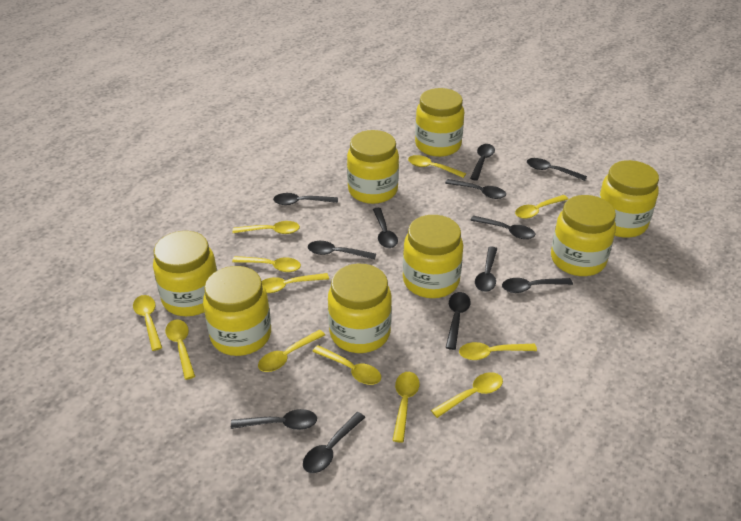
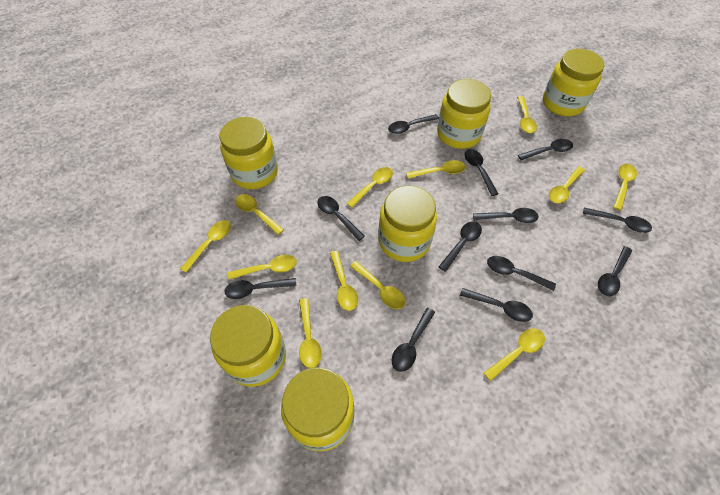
yellow jar: [153,231,217,316] [203,266,271,356] [328,264,392,353] [347,130,399,204] [403,215,463,298] [415,88,464,157] [551,195,616,276] [599,160,659,238] = 8 -> [210,305,286,387] [220,117,278,189] [281,367,355,452] [379,186,437,262] [437,79,491,149] [543,49,604,116] = 6

